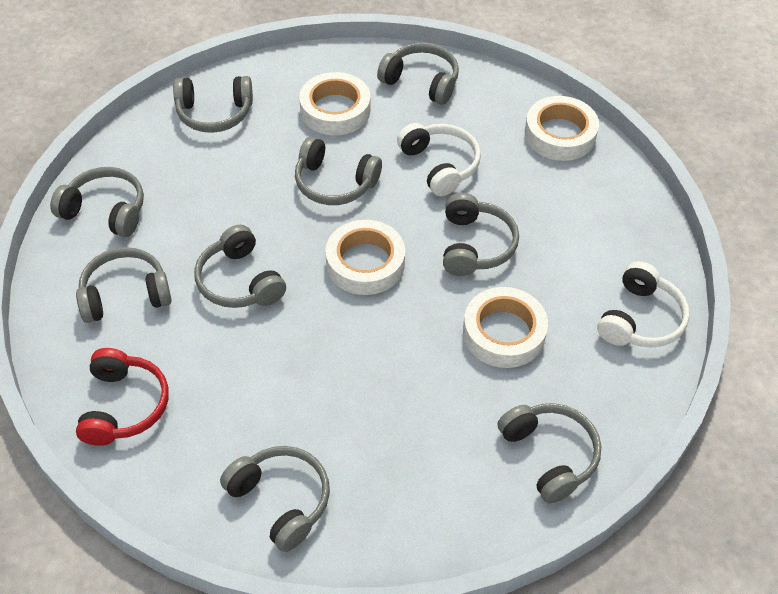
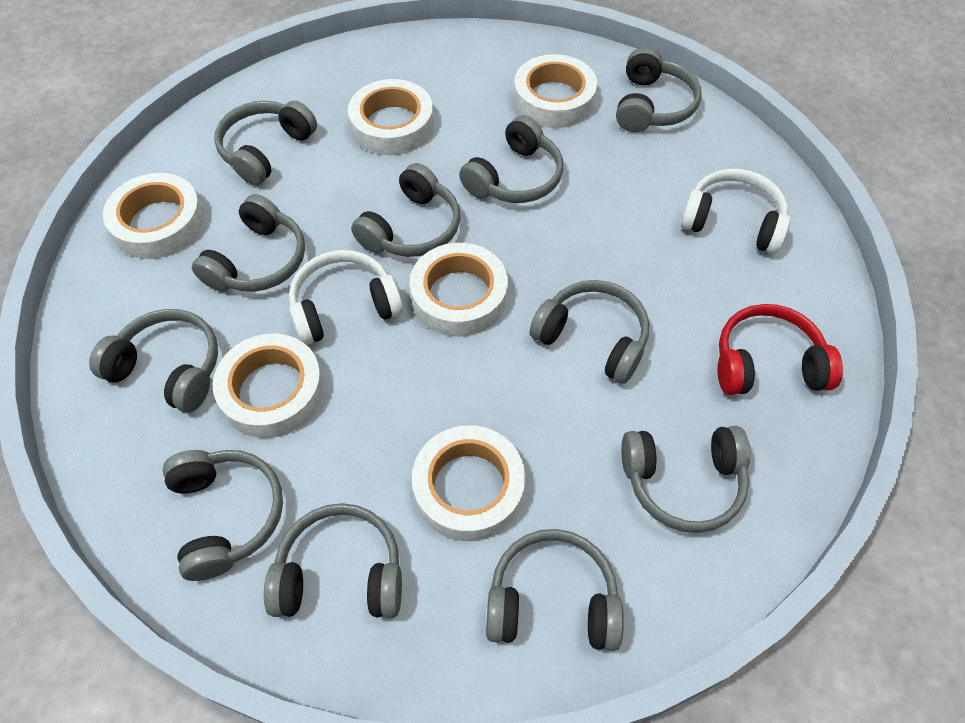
grey headphones: [50,167,144,237] [76,247,172,323] [173,76,253,133] [194,225,286,308] [220,446,330,552] [295,137,382,205] [377,43,459,105] [443,193,519,276] [498,403,601,504] = 9 -> [89,309,218,412] [163,450,283,581] [192,194,305,292] [214,101,317,186] [264,503,402,618] [351,163,460,257] [459,115,563,203] [486,529,624,651] [530,280,649,384] [616,47,702,132] [621,426,750,533] = 11
white tape: [299,72,370,135] [325,220,405,295] [463,287,548,368] [525,96,599,161] = 4 -> [103,173,205,259] [213,334,324,438] [348,79,434,155] [409,243,508,337] [412,425,525,541] [514,54,597,128] = 6

